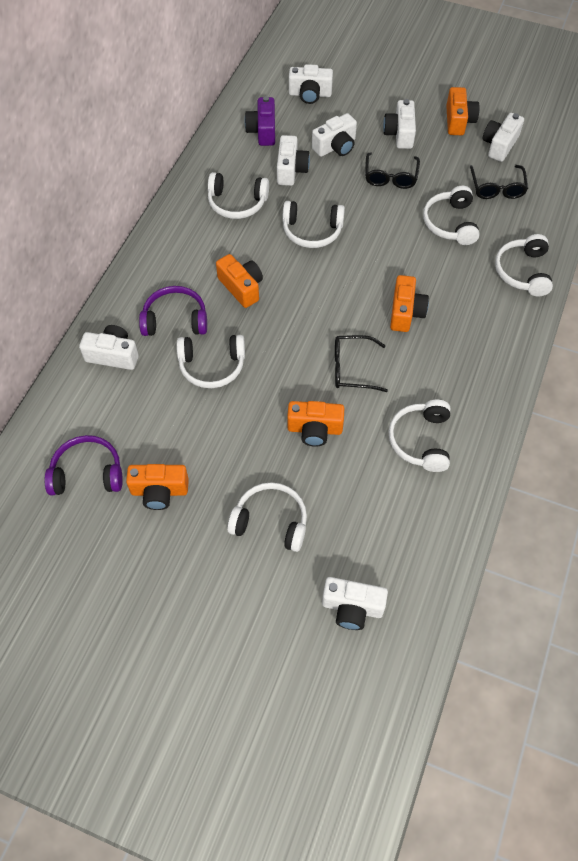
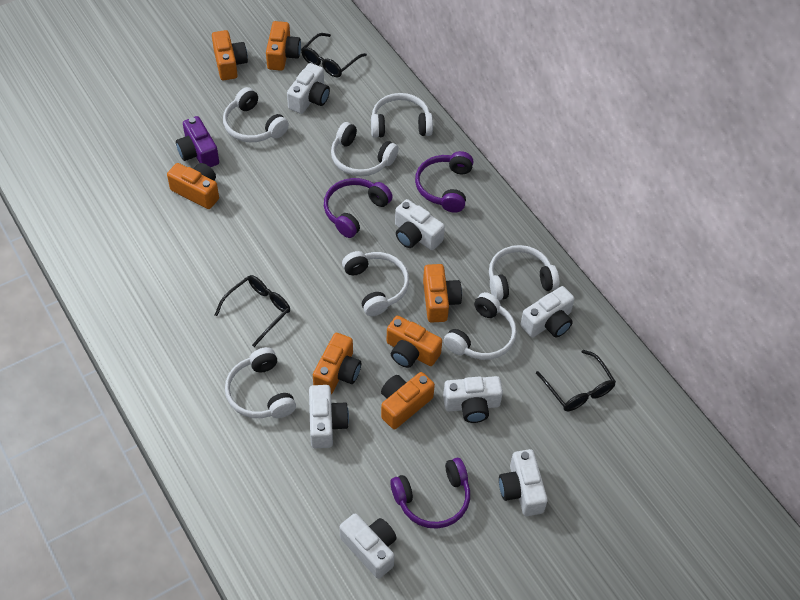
orange camera: [126,464,189,510] [216,254,263,308] [287,401,344,447] [390,275,429,332] [446,87,480,135] = 5 -> [167,163,219,209] [212,30,248,80] [266,21,301,71] [313,333,361,394] [381,372,435,429] [386,316,442,368] [423,264,462,323] = 7
purple headphones: [44,435,123,495] [139,286,207,336] = 2 -> [324,178,393,238] [390,458,470,529] [415,151,473,213] = 3

